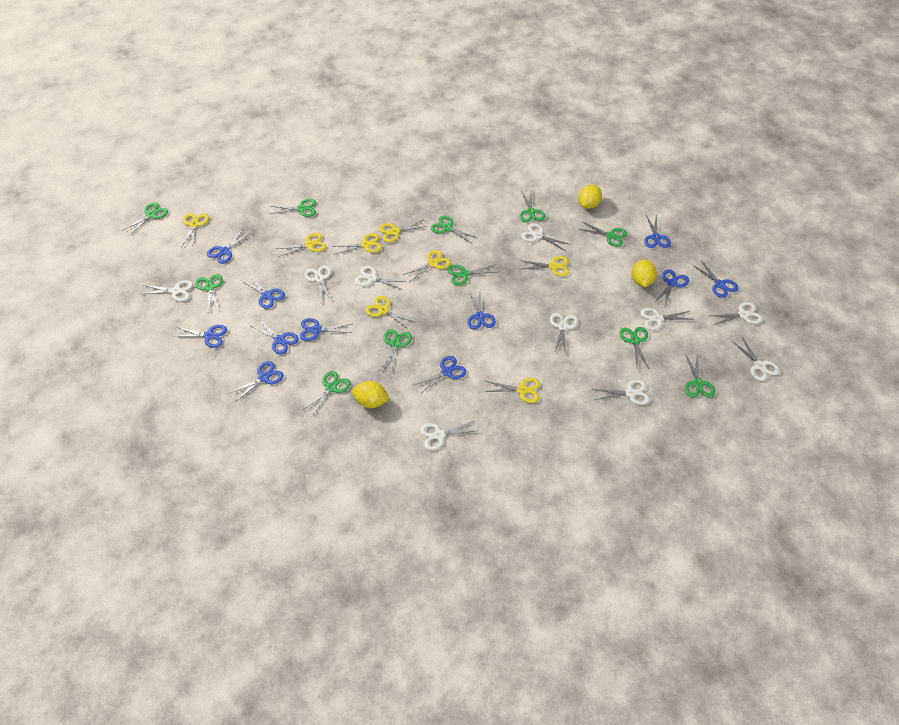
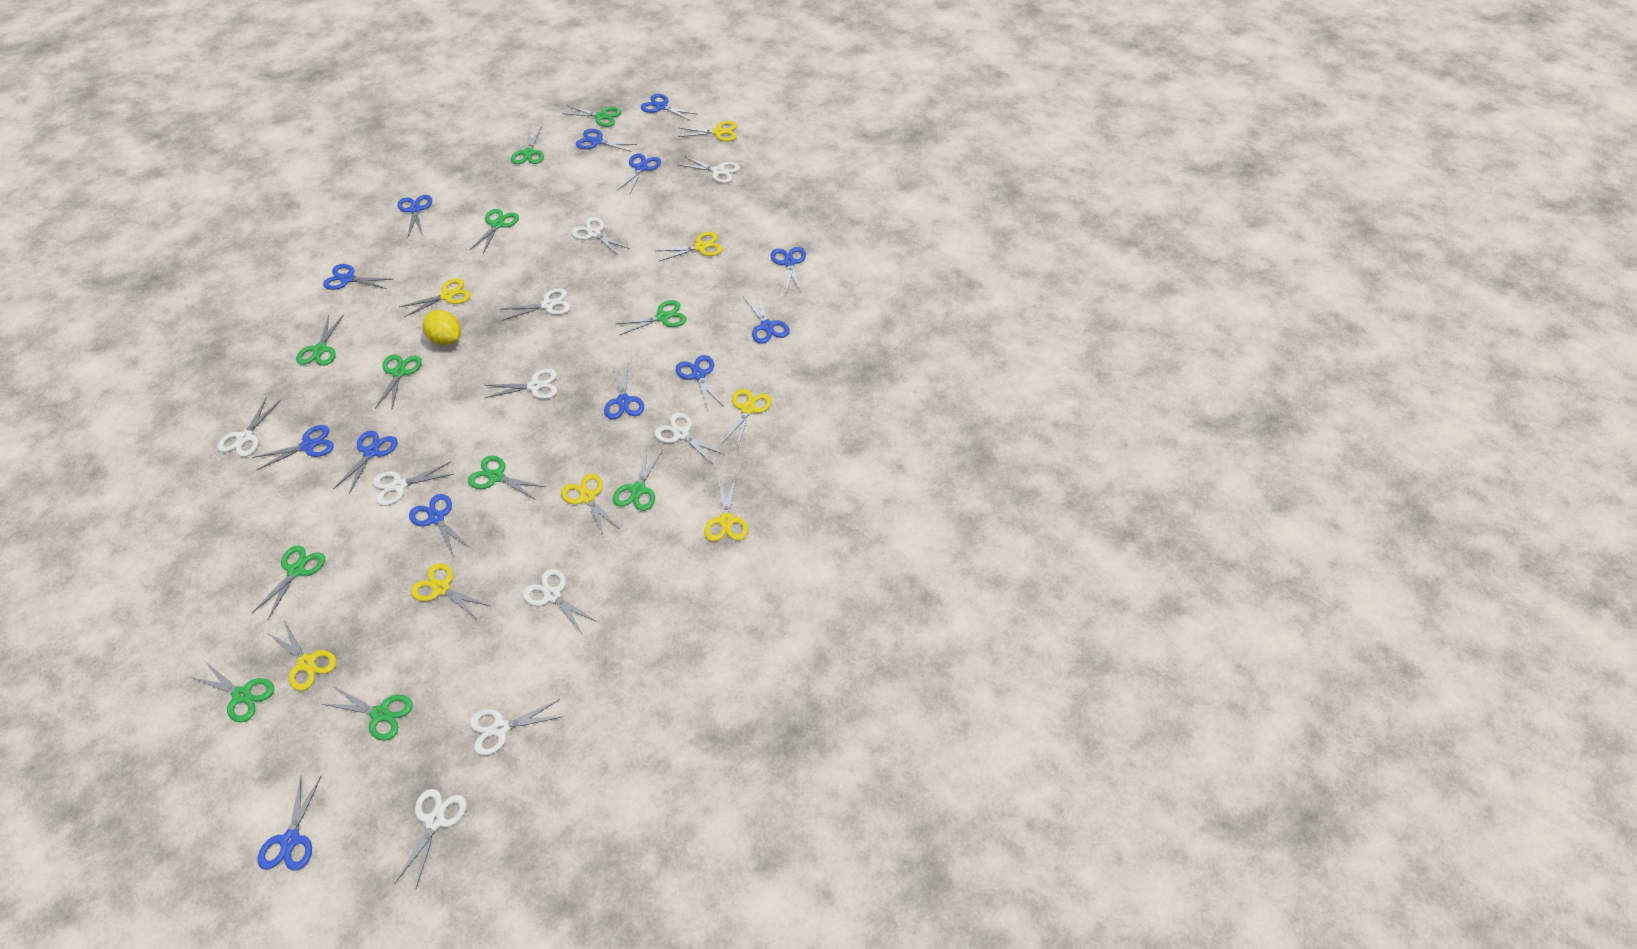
blue scissors: [172,325,227,348] [207,229,251,264] [228,361,284,402] [242,275,285,309] [250,318,299,354] [300,318,352,341] [414,356,466,394] [467,291,496,330] [644,214,671,248] [654,269,689,306] [693,262,738,298] = 11 -> [253,425,334,471] [258,775,322,870] [323,264,393,290] [333,431,397,494] [398,195,432,238] [409,494,470,557] [576,129,637,152] [604,364,644,419] [617,153,661,193] [641,94,698,120] [676,355,723,410] [744,293,790,344] [771,247,806,294] = 13
yellow lemon: [351,381,389,408] [578,185,602,209] [632,260,657,287] = 3 -> [423,310,461,346] = 1

